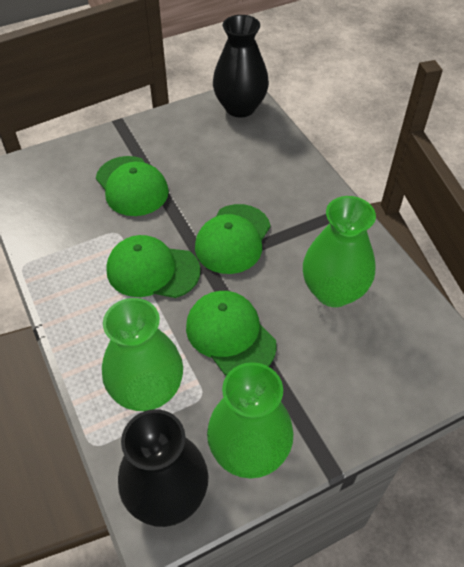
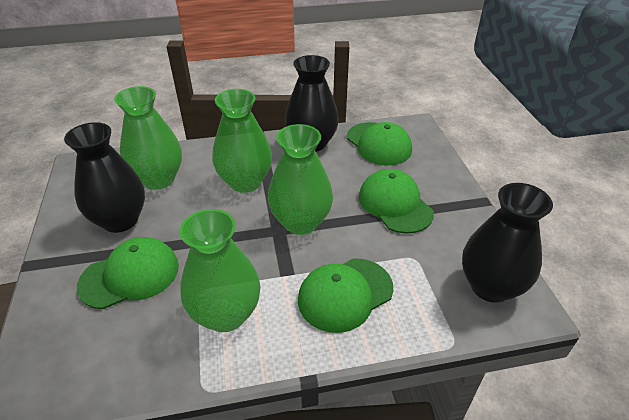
black vase: [118,409,209,527] [213,15,269,118] = 2 -> [64,122,145,233] [285,55,339,152] [462,183,553,303] = 3
green vase: [102,298,183,411] [207,362,294,478] [303,196,376,307] = 3 -> [114,86,182,190] [179,209,260,332] [213,89,272,193] [268,124,333,235] = 4

